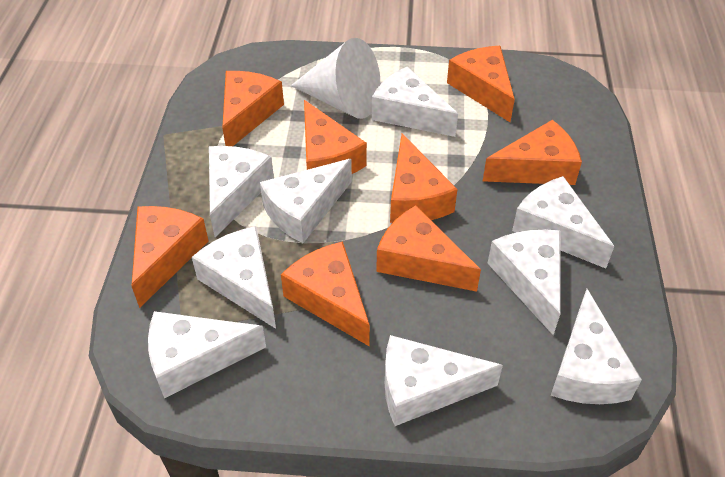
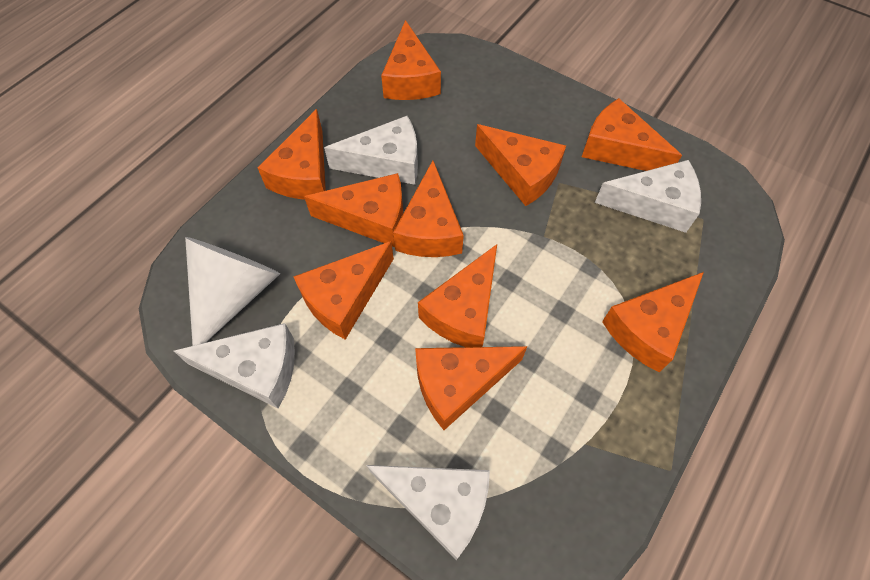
orange cheese: [132,206,209,308] [222,71,284,146] [281,241,370,346] [304,100,367,174] [376,205,481,292] [390,134,458,223] [447,46,515,122] [483,120,582,185] = 8 -> [258,109,326,200] [293,241,394,340] [304,173,403,247] [381,20,441,100] [393,161,464,257] [415,346,527,430] [418,244,497,347] [475,124,566,206] [582,98,682,171] [602,272,704,372] = 10
white cheese: [148,311,266,399] [192,226,276,329] [209,146,274,238] [260,159,352,243] [372,66,458,137] [385,335,503,426] [488,229,561,335] [512,176,614,269] [551,289,642,404] = 9 -> [174,323,295,409] [324,116,418,185] [366,465,490,560] [595,160,701,233] = 4

